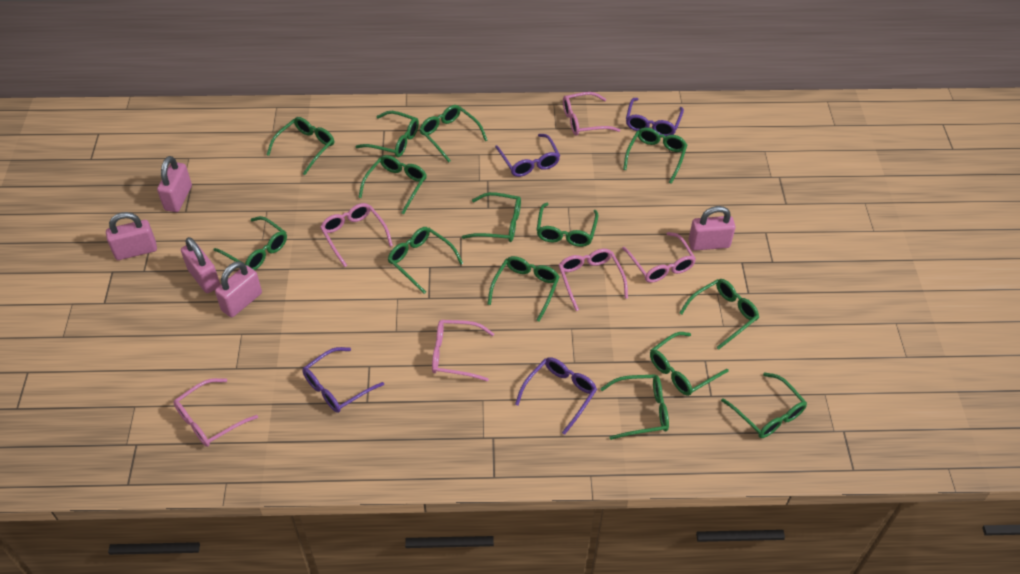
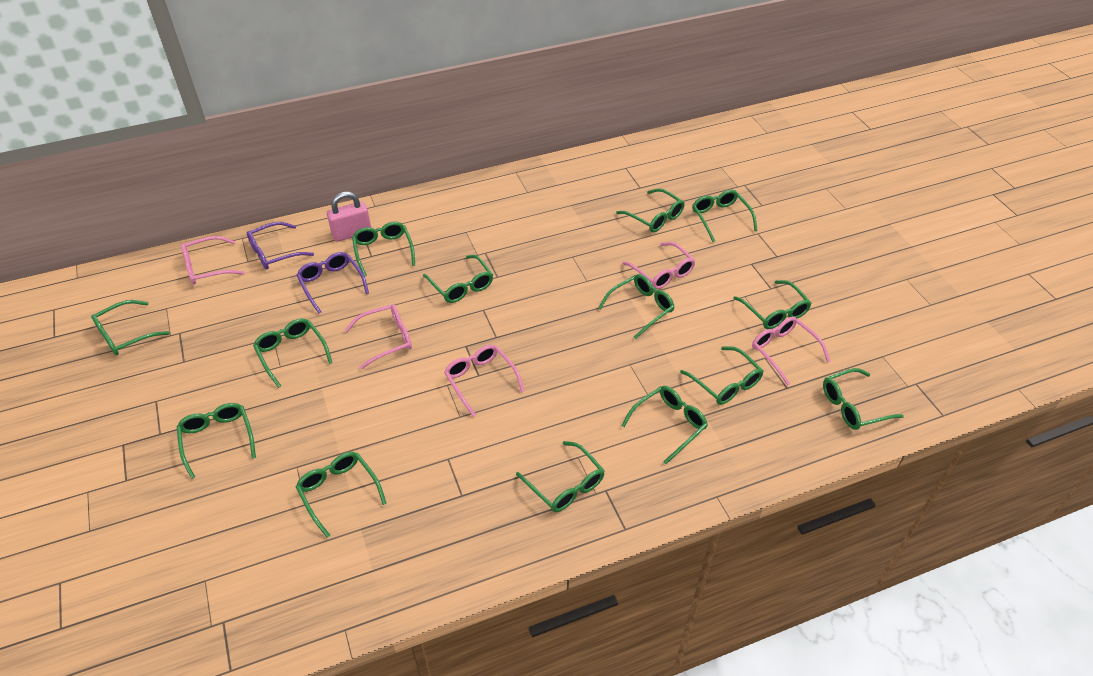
pink glasses: [173,378,258,447] [320,203,393,267] [432,320,494,381] [559,249,628,311] [563,92,620,136] [622,232,696,283] = 6 -> [181,236,245,284] [344,304,412,369] [444,345,525,417] [622,242,695,289] [752,317,830,386] = 5
pink padlock: [106,212,157,260] [157,156,192,212] [181,237,220,293] [215,261,262,317] [688,206,736,251] = 5 -> [327,192,371,242] = 1
purple glasses: [303,347,384,413] [495,134,560,177] [515,357,597,435] [626,98,684,136] = 4 -> [247,222,314,269] [297,252,369,314] = 2

